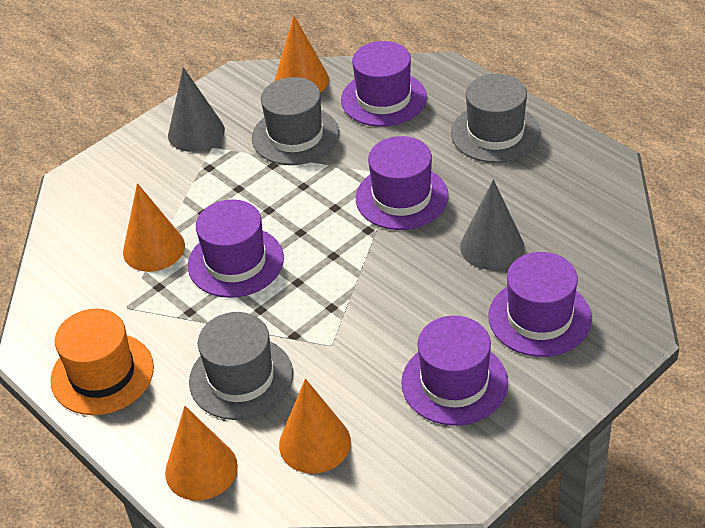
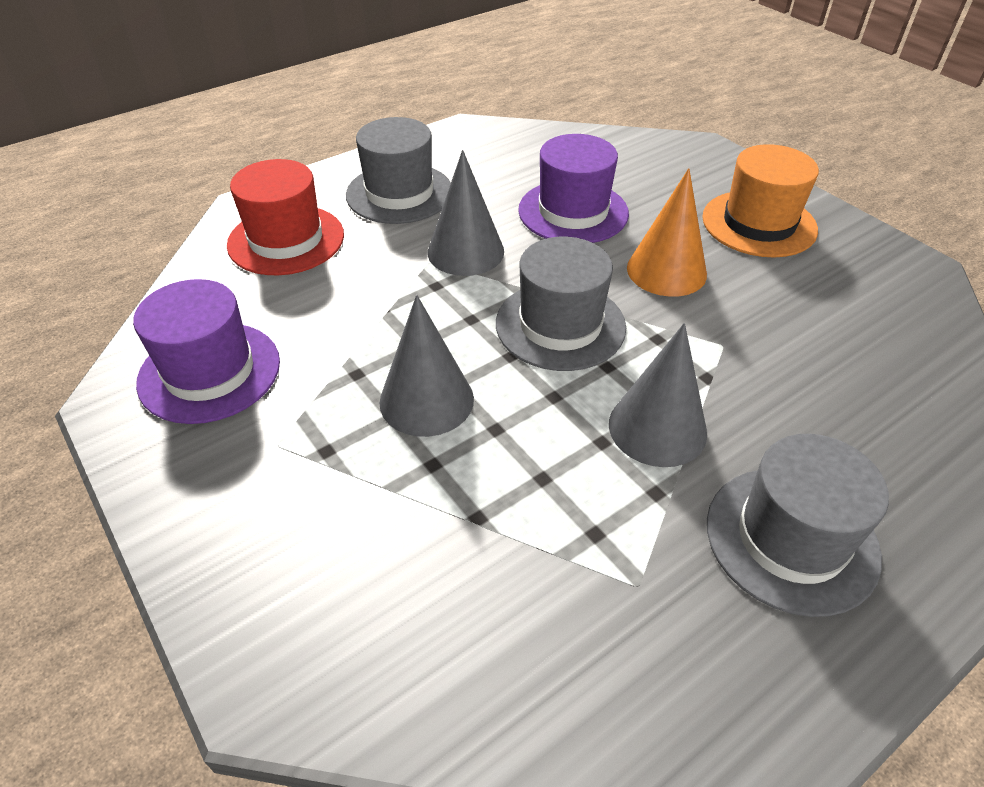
grey cone: [168,67,225,152] [460,179,524,270] = 2 -> [379,295,474,437] [427,150,504,276] [609,323,707,467] = 3
orange cone: [123,183,185,272] [165,406,238,500] [274,16,329,92] [279,379,351,474] = 4 -> [627,168,707,297] = 1
purple hat: [188,199,284,298] [341,41,427,127] [356,136,449,230] [401,316,508,426] [489,252,592,357] = 5 -> [133,279,280,424] [518,134,629,243] = 2
red hat: none = 0 -> [227,159,344,275] = 1

